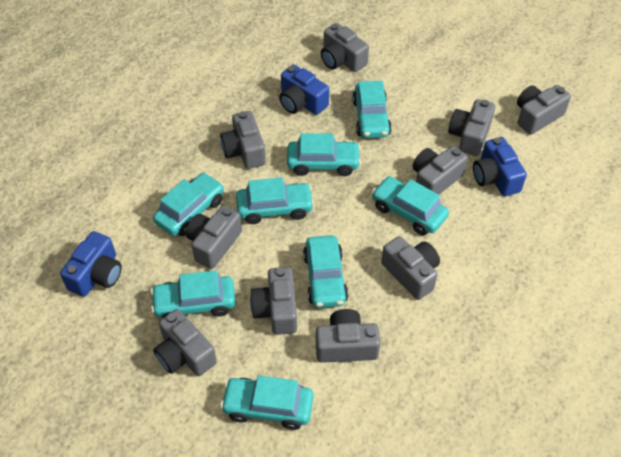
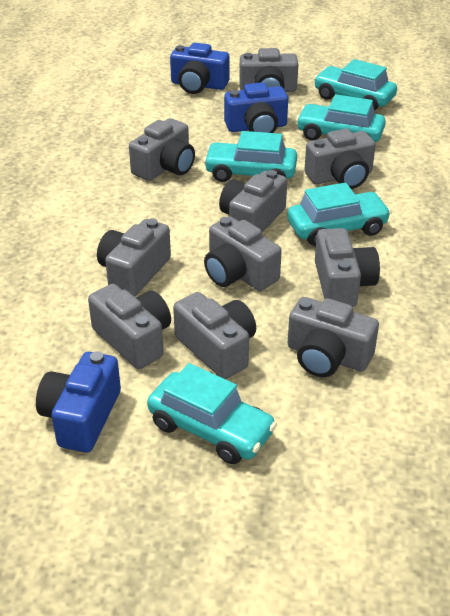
turquoise car: [150,270,235,318] [153,172,224,236] [220,376,313,430] [236,177,314,224] [287,133,361,176] [303,235,348,308] [352,81,392,138] [372,176,449,235] = 8 -> [147,363,277,464] [203,131,297,182] [287,182,391,246] [296,94,386,142] [314,59,397,111] = 5

